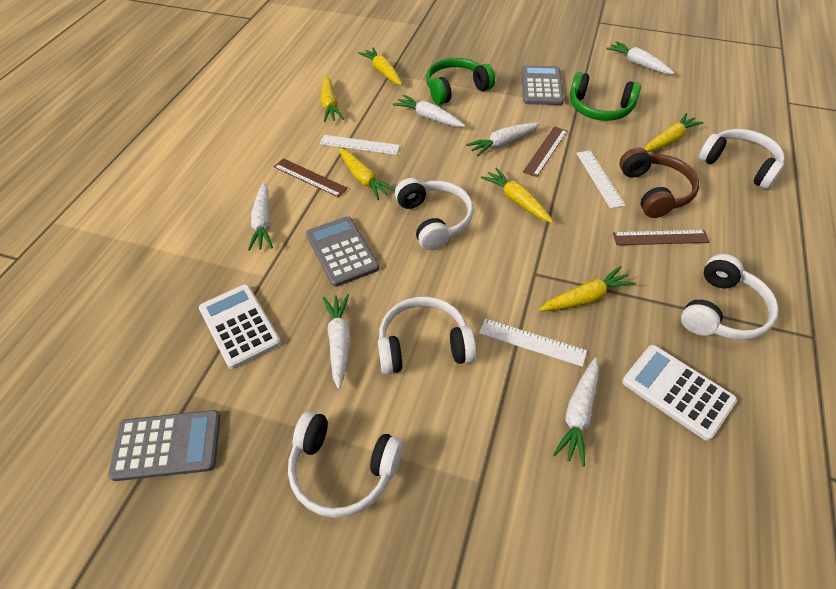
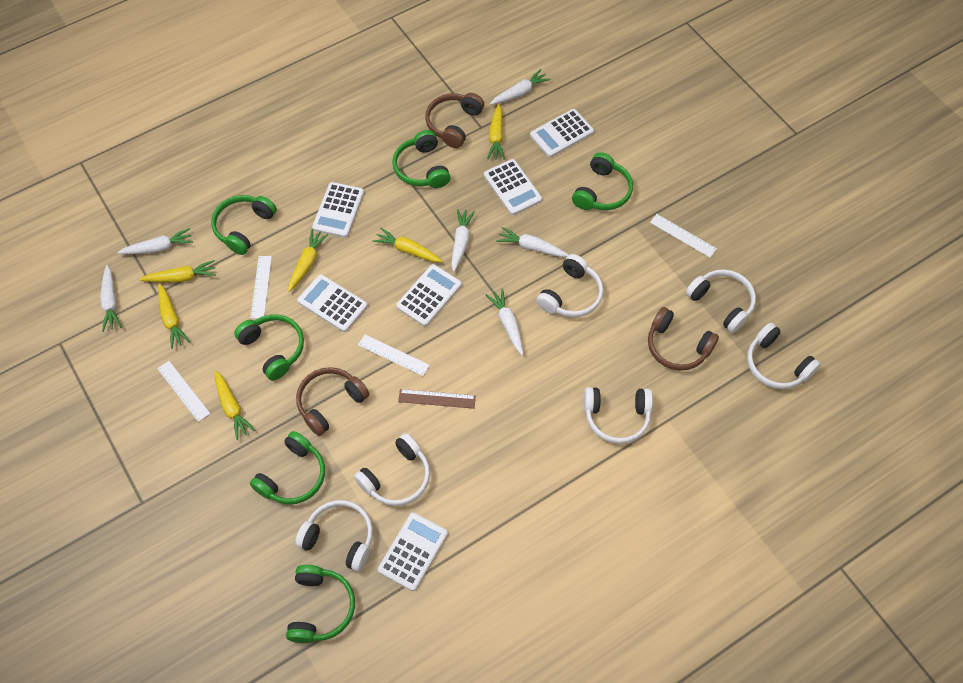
brown headphones: [619,148,699,218] = 1 -> [296,367,370,436] [425,93,484,148] [648,307,719,371] = 3
brown ruler: [274,158,348,197] [523,126,567,177] [613,230,710,245] = 3 -> [398,389,476,409] = 1
green headphones: [426,58,495,105] [570,72,641,121] = 2 -> [211,195,277,255] [234,314,304,380] [250,431,325,505] [286,565,355,643] [392,130,450,188] [572,152,633,210] = 6
grey calculator: [108,410,221,481] [306,216,379,287] [521,65,564,105] = 3 -> none = 0
white calculator: [199,284,281,369] [622,345,737,441] = 2 -> [297,274,368,332] [312,182,364,238] [378,512,448,591] [396,264,462,326] [484,159,542,215] [530,109,594,157] = 6
white headphones: [288,411,403,518] [378,297,476,375] [395,178,473,250] [681,254,779,340] [698,129,785,189] = 5 -> [295,500,373,572] [354,433,430,506] [536,254,603,317] [584,387,653,444] [686,270,756,333] [747,322,820,389] = 6
white ruler: [320,135,400,155] [479,319,587,367] [576,151,626,209] = 3 -> [157,361,210,422] [251,256,272,319] [358,335,430,376] [650,214,717,258] = 4

